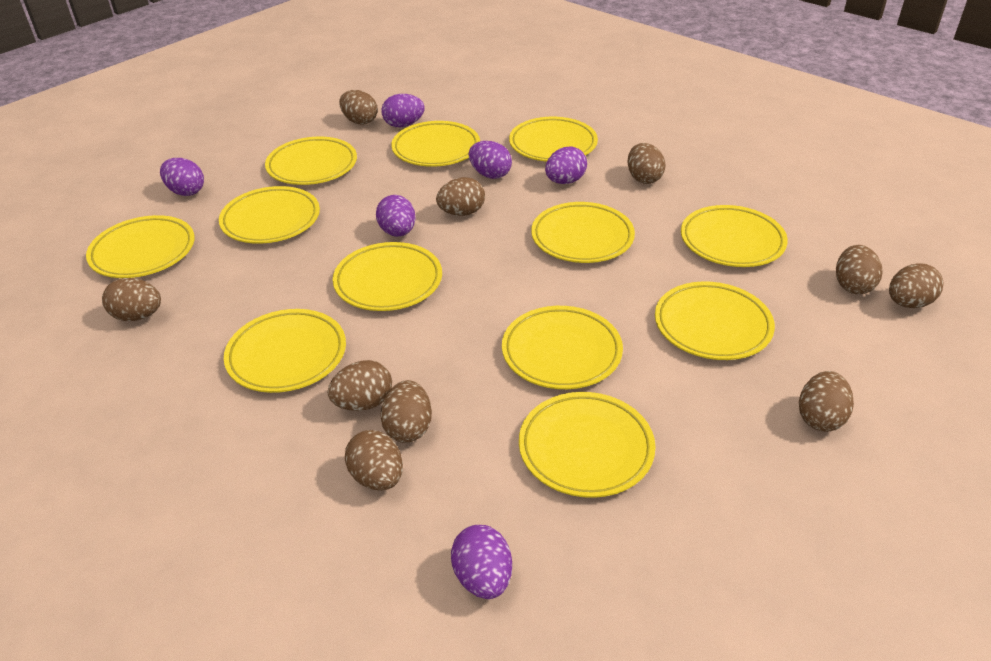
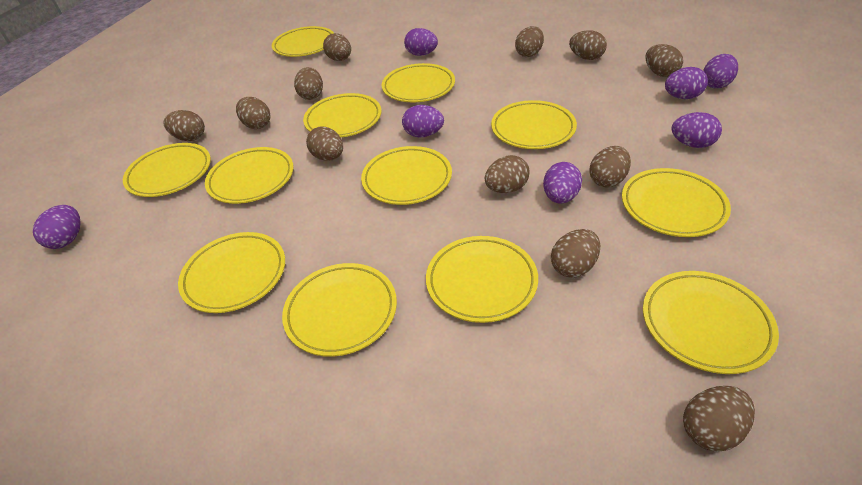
brown egg: [102,278,161,321] [327,360,392,411] [339,90,377,125] [345,430,403,491] [380,380,432,443] [436,177,485,216] [628,143,666,184] [799,371,854,432] [836,245,882,294] [889,263,944,308] = 10 -> [163,110,205,141] [236,97,270,129] [294,67,323,100] [306,127,343,161] [323,33,351,61] [485,155,530,193] [515,26,544,57] [551,229,600,278] [569,30,607,60] [590,146,631,188] [645,44,683,77] [683,386,755,452] = 12
purple egg: [160,158,204,196] [376,195,416,237] [381,94,425,127] [451,525,512,599] [469,141,512,179] [545,146,587,184] = 6 -> [33,205,80,249] [402,105,444,137] [404,28,438,56] [543,162,582,204] [665,67,708,99] [671,112,722,148] [703,54,738,89] = 7

